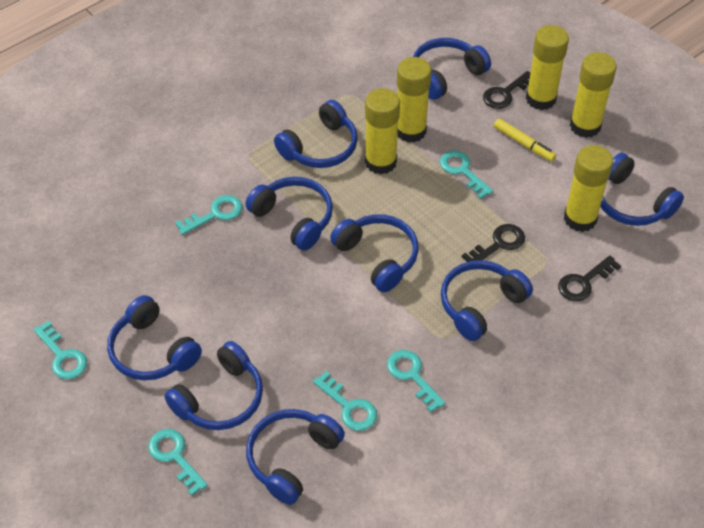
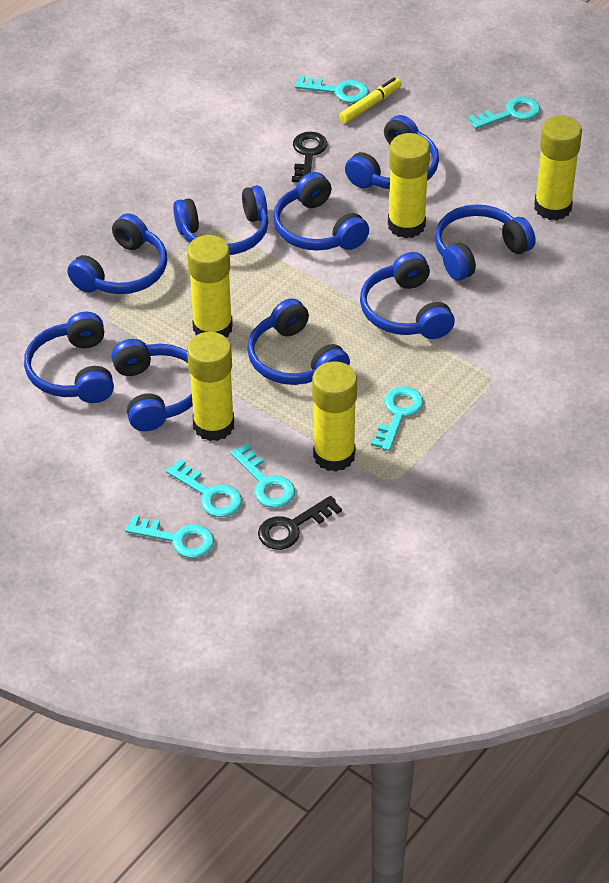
black key: [462,224,525,262] [483,71,530,109] [558,255,621,302] = 3 -> [258,496,342,550] [292,132,328,182] = 2

